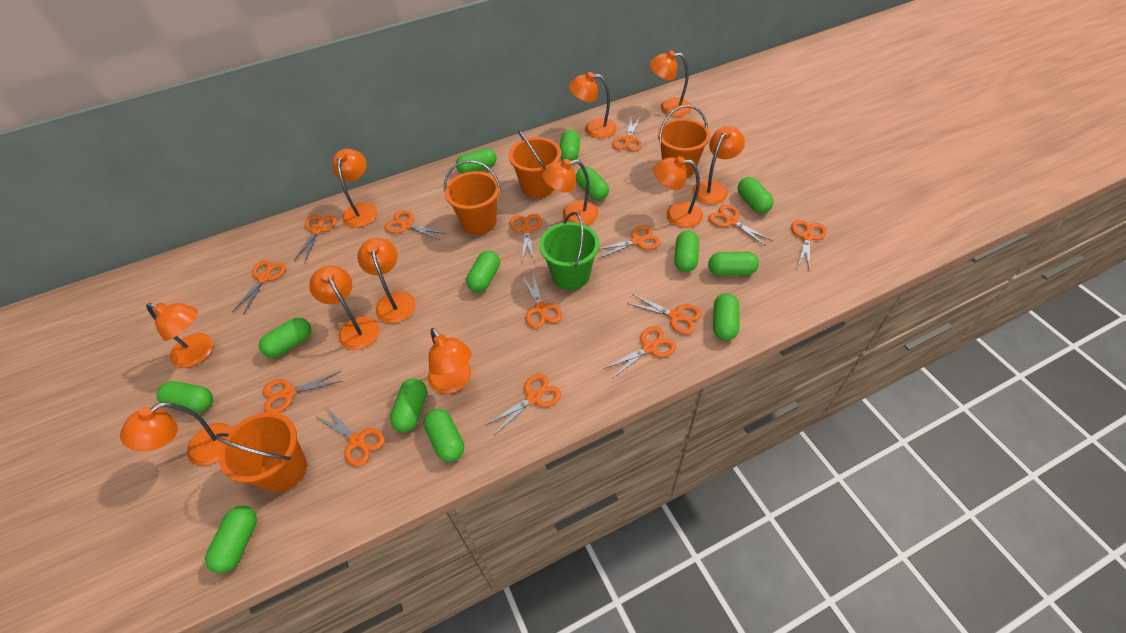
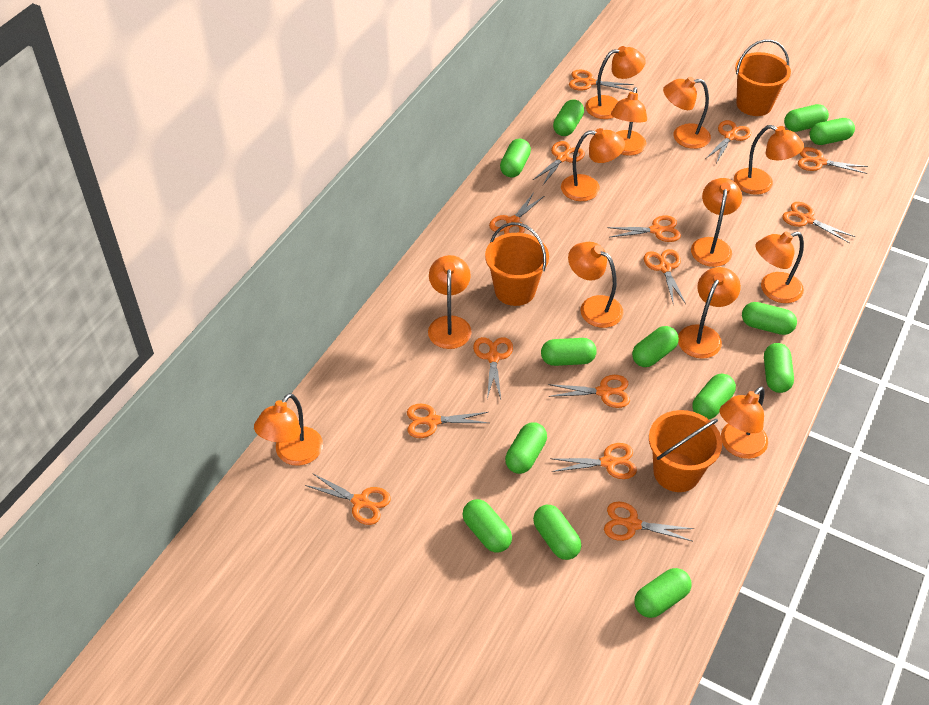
green bucket: [539,212,600,290] = 1 -> none = 0
orange bucket: [215,412,307,493] [444,160,501,235] [509,130,561,198] [658,105,710,178] = 4 -> [485,222,549,306] [649,410,722,492] [735,40,791,116] = 3
orange lamp: [120,402,233,466] [146,302,213,368] [309,266,380,350] [332,149,378,228] [357,238,416,323] [428,328,472,394] [542,159,598,225] [569,72,617,138] [649,51,692,117] [653,156,703,228] [692,126,745,204] = 11 -> [254,393,323,466] [428,255,472,349] [561,128,625,201] [568,242,624,328] [585,46,646,119] [611,87,647,156] [663,77,711,149] [678,267,741,359] [691,178,742,267] [719,386,768,459] [734,125,804,195] [755,231,804,303] = 12

